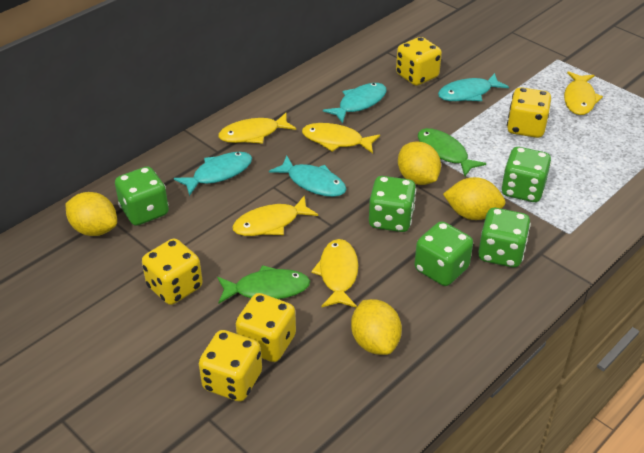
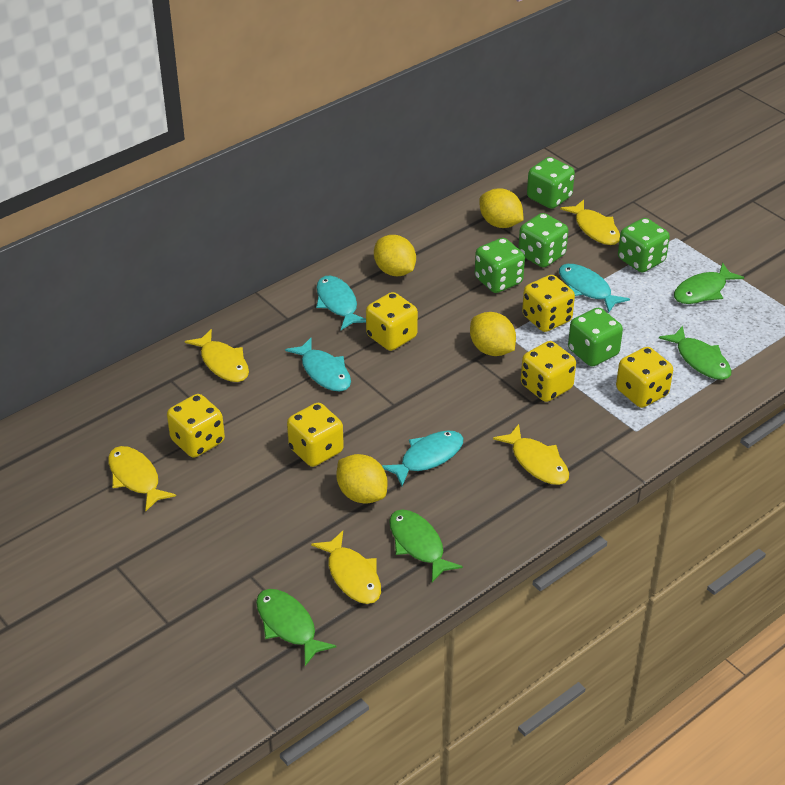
green fish: [217,265,310,303] [418,128,486,176] = 2 -> [256,589,336,666] [389,509,463,582] [659,326,732,380] [674,263,744,304] = 4
yellow dice: [142,239,203,305] [199,330,262,402] [236,293,296,362] [396,37,442,86] [507,87,551,138] = 5 -> [167,394,225,458] [287,403,344,467] [366,292,418,351] [521,341,576,402] [522,275,575,332] [616,347,673,408] = 6

